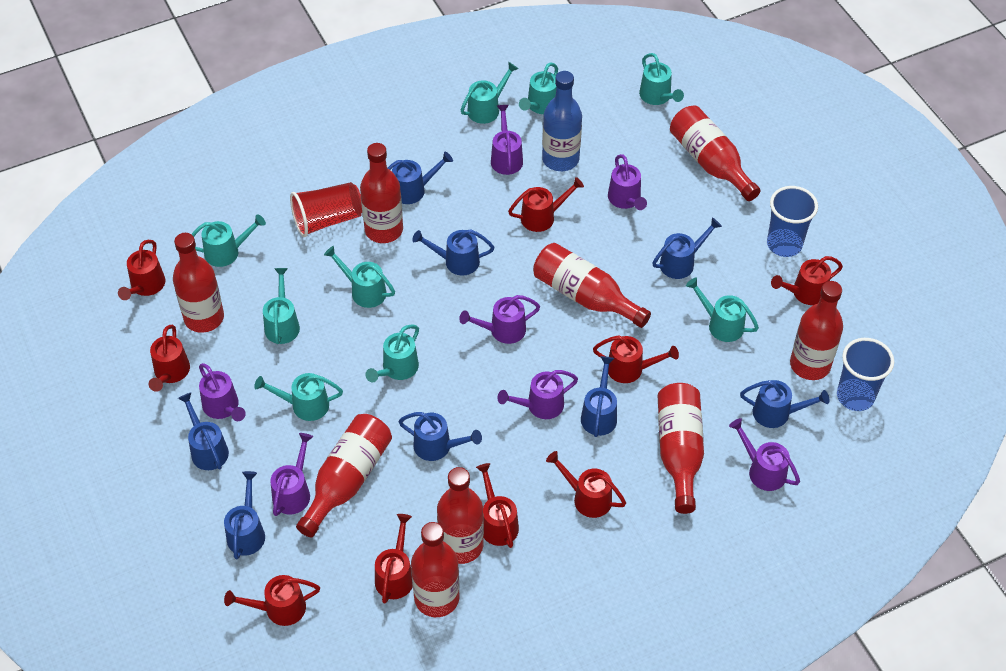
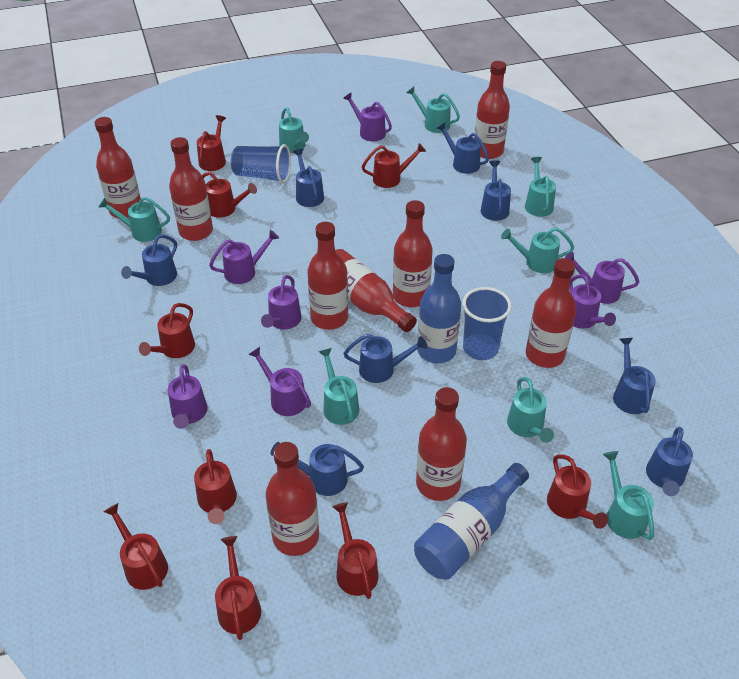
blue bottle: [542,71,582,171] = 1 -> [414,463,529,580] [418,254,461,363] = 2
red cup: [290,182,362,237] = 1 -> none = 0
turquoise watering can: [192,214,266,267] [254,373,343,421] [263,268,300,344] [324,246,395,308] [366,324,419,382] [461,62,518,124] [519,62,558,114] [639,53,684,105] [686,278,759,342] = 9 -> [98,197,170,242] [279,107,309,153] [319,348,359,425] [407,87,460,133] [501,227,574,273] [507,377,554,443] [525,157,556,217] [603,451,654,540] = 8

